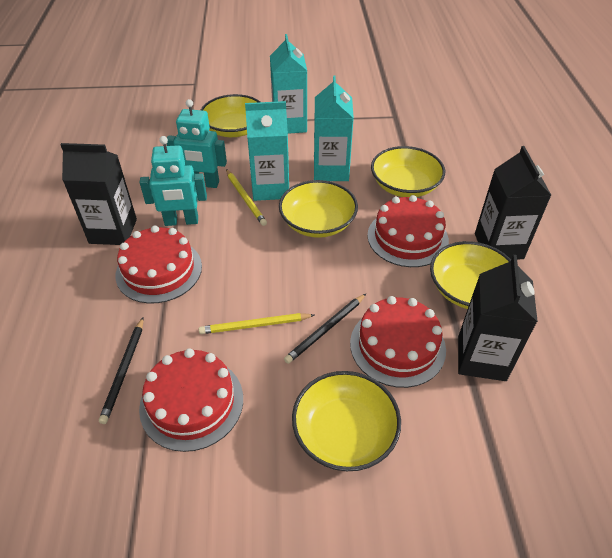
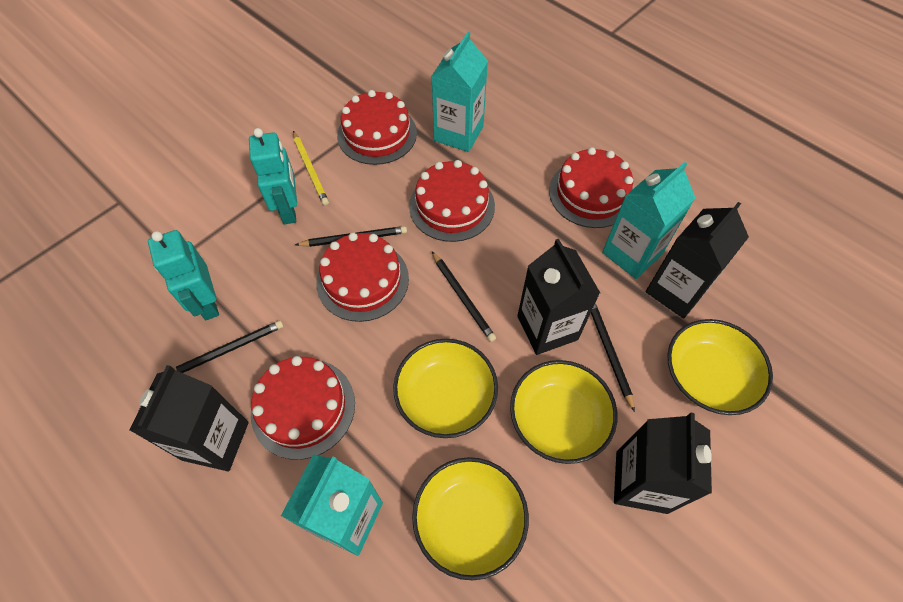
black carton: [60,143,137,245] [458,255,538,381] [475,146,552,260] = 3 -> [129,365,249,471] [517,239,600,355] [614,413,712,514] [646,202,749,319] = 4
black pencil: [99,318,143,424] [284,294,366,364] = 2 -> [174,320,284,373] [295,226,407,247] [432,251,496,342] [591,303,635,412] = 4
red cake: [116,225,202,304] [139,348,243,452] [350,296,446,388] [367,195,449,267] = 4 -> [251,356,355,460] [316,232,409,322] [337,90,417,165] [409,160,495,242] [549,147,633,228] = 5
yellow bowl: [201,94,260,137] [279,180,358,238] [292,371,401,471] [371,146,445,197] [430,241,511,309] = 5 -> [393,339,498,438] [412,457,529,580] [510,360,617,464] [667,319,773,415] = 4
yellow pencil: [199,313,315,334] [226,169,267,226] = 2 -> [293,131,329,205] = 1

